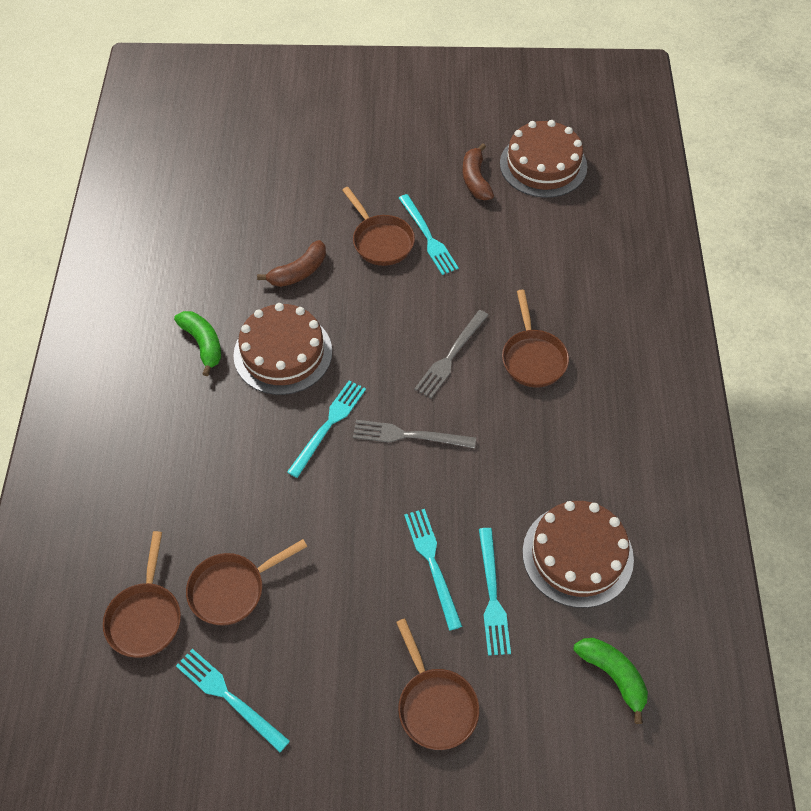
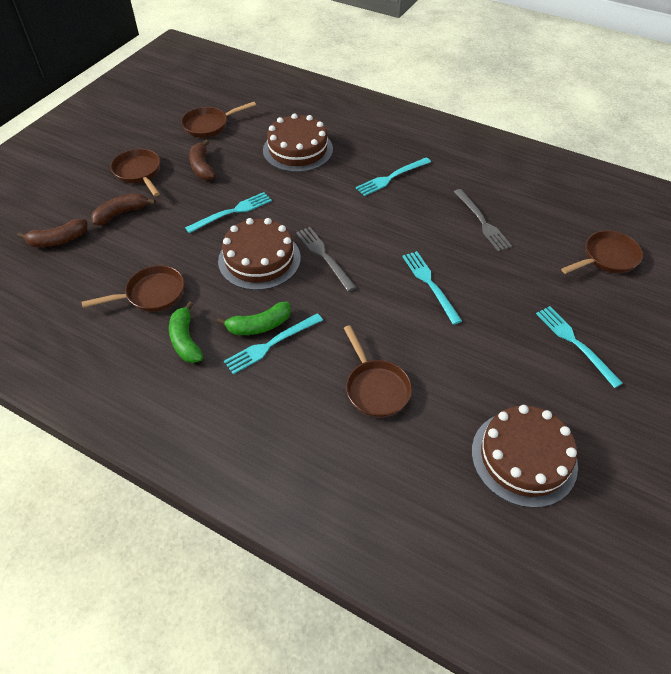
brown banana: [257,240,326,287] [463,143,494,200] = 2 -> [17,219,87,247] [91,193,156,225] [189,140,216,180] = 3

